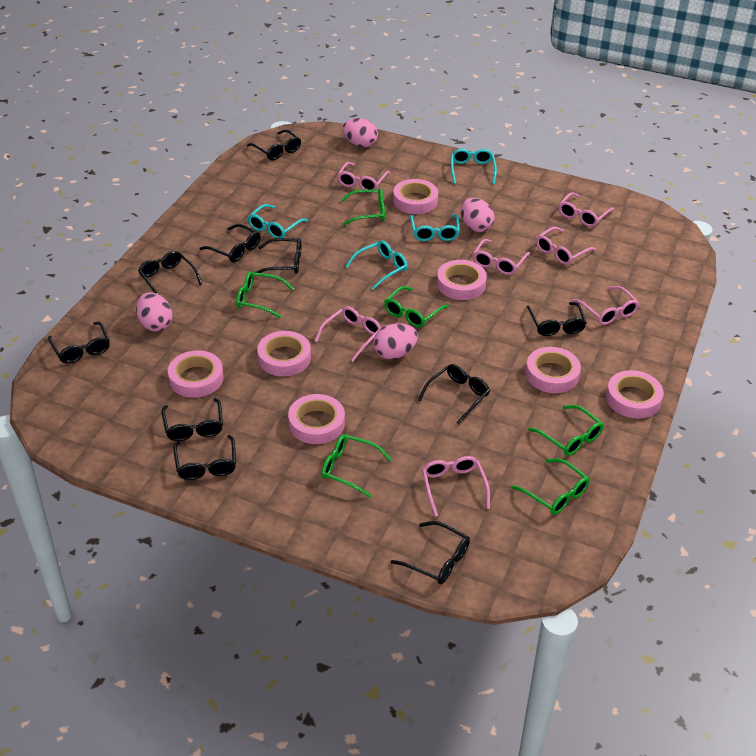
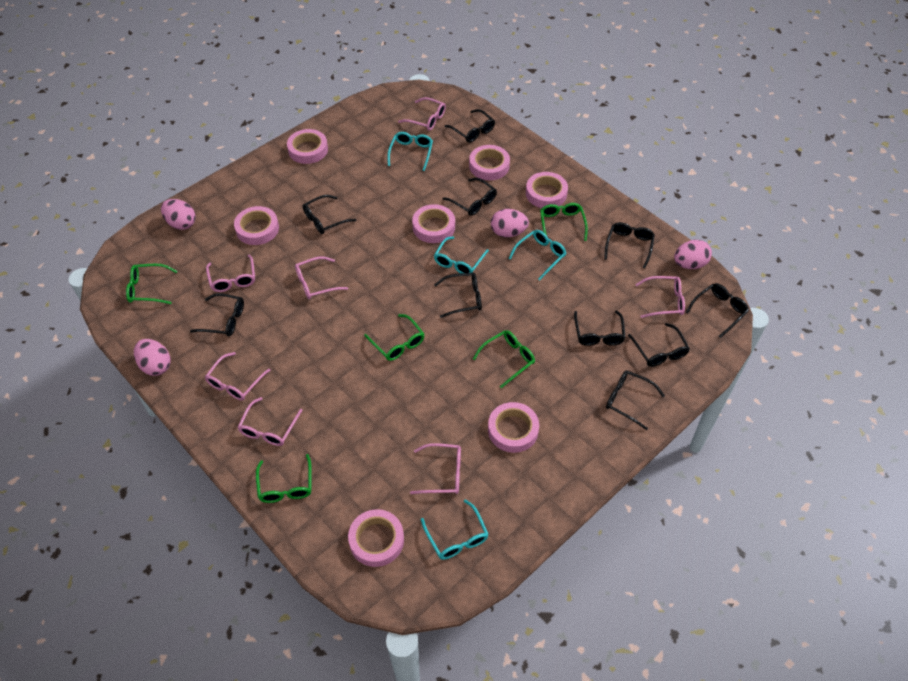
green glasses: [236,271,294,318] [321,434,392,498] [341,188,385,225] [384,286,449,328] [511,458,590,515] [528,405,604,456] = 6 -> [126,264,178,304] [256,454,312,503] [364,314,424,361] [473,330,535,388] [540,203,588,241] = 5

